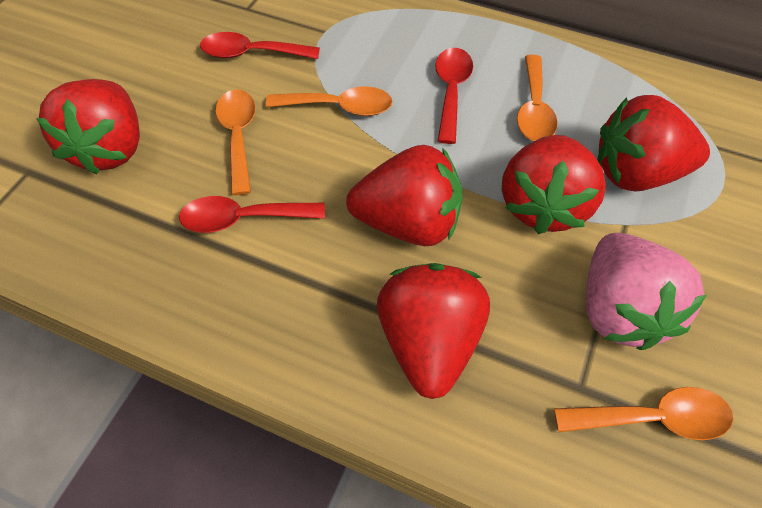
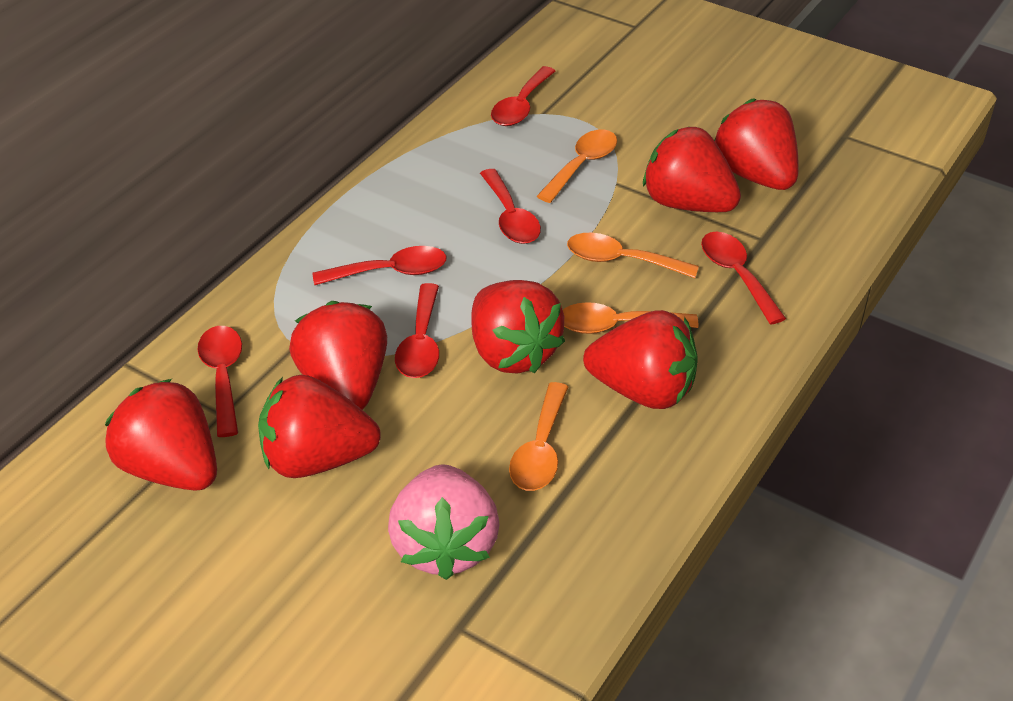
red spoon: [179,196,325,233] [200,32,320,59] [435,48,473,144] = 3 -> [197,326,242,437] [312,246,447,285] [395,283,439,378] [480,169,541,244] [491,66,556,126] [701,231,786,325] = 6
red strawberry: [36,79,140,174] [346,145,463,246] [377,263,490,399] [502,135,606,234] [598,95,710,192] = 5 -> [105,379,217,491] [258,375,381,478] [289,301,387,410] [472,280,565,374] [583,310,698,409] [643,127,741,212] [714,98,799,190] = 7

